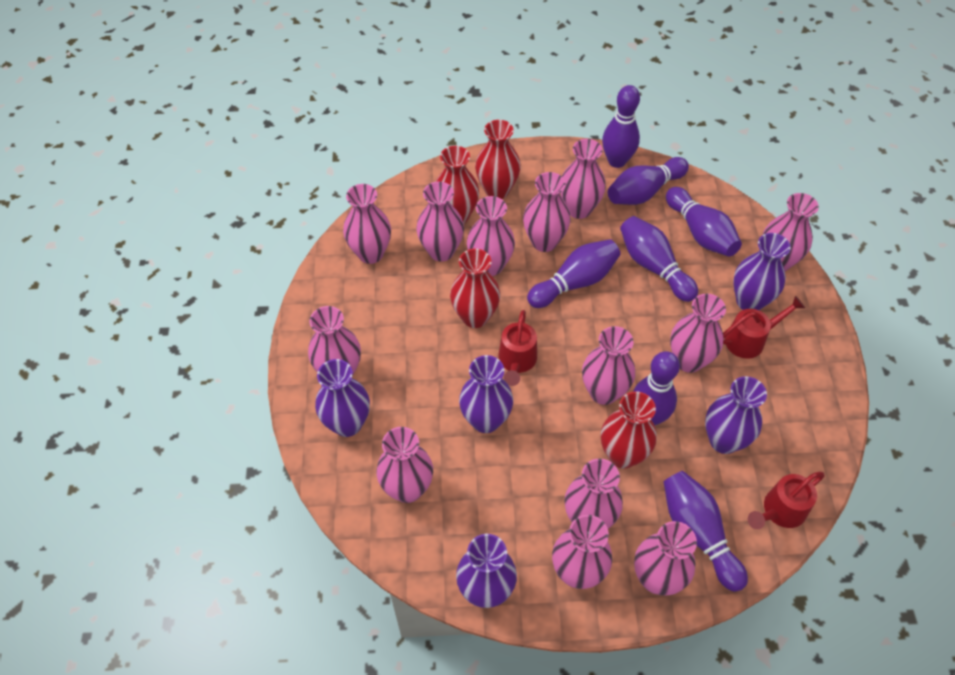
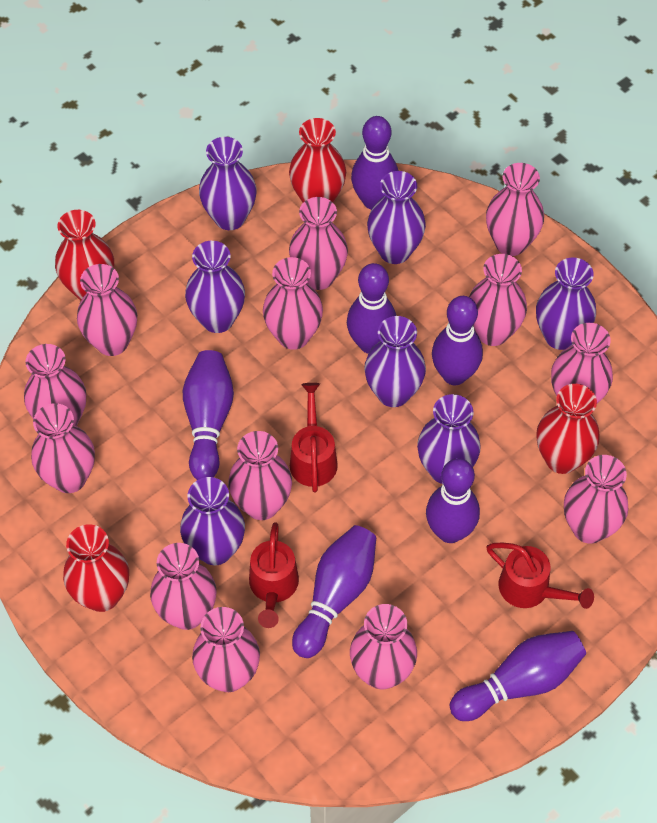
purple vase: [315,359,370,437] [456,534,517,608] [459,355,513,433] [705,376,767,454] [733,233,791,310] = 5 -> [180,477,245,565] [185,241,245,333] [199,137,256,230] [364,316,426,407] [367,171,426,264] [417,394,481,484] [536,257,596,350] = 7

